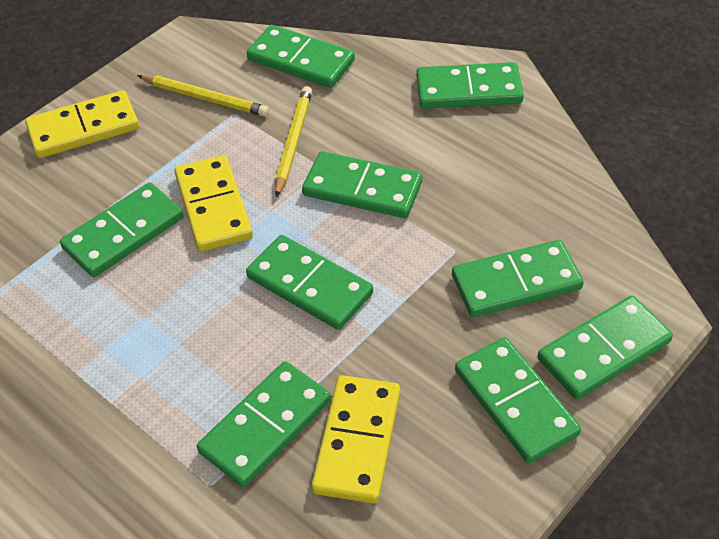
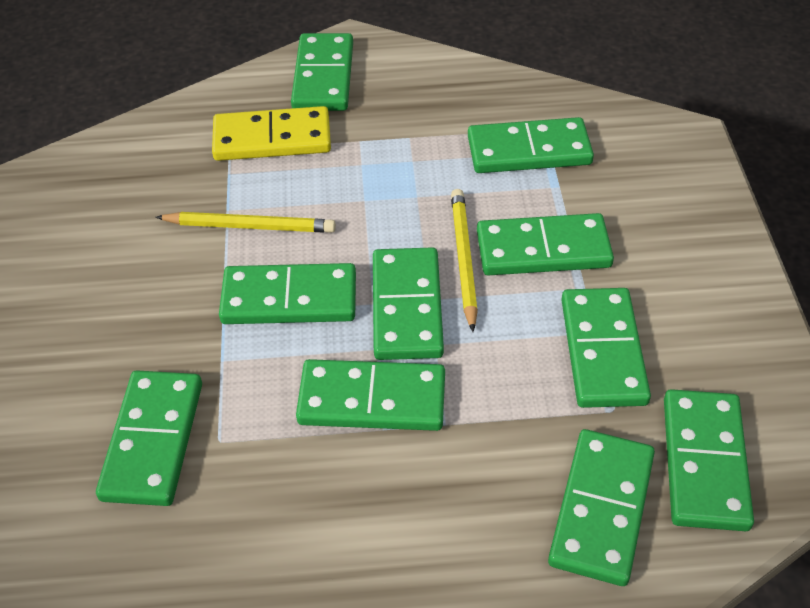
green domino: [60,182,184,277] [197,361,331,487] [246,235,373,330] [247,25,355,88] [302,151,422,218] [416,62,524,109] [452,240,584,317] [455,337,581,463] [538,295,673,400] = 9 -> [96,371,202,506] [219,263,356,324] [291,33,353,111] [296,359,445,431] [373,247,444,360] [468,117,594,173] [477,213,614,276] [548,429,655,586] [561,288,651,408] [664,389,754,531] = 10
yellow domino: [25,90,139,158] [174,155,253,252] [311,375,400,504] = 3 -> [212,106,331,161] = 1

